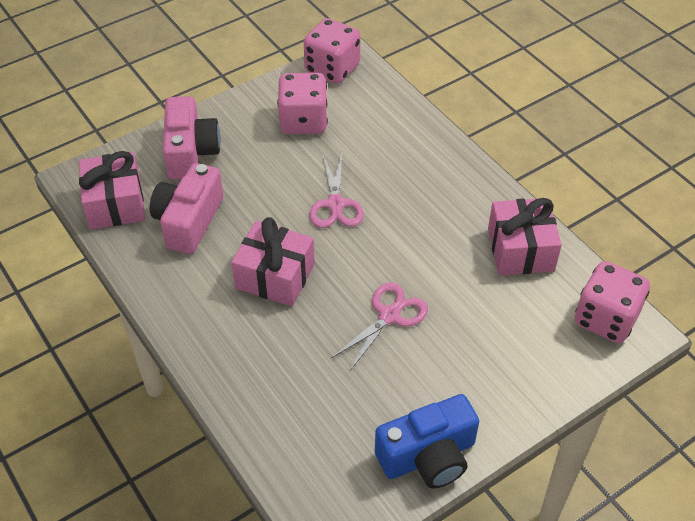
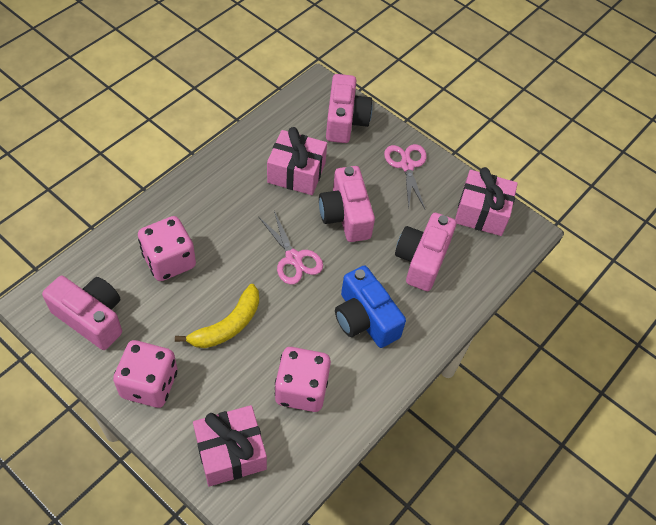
pink camera: [150,163,223,254] [163,96,221,180] = 2 -> [42,276,122,350] [319,166,375,242] [326,74,373,143] [395,213,456,291] = 4
yellow banana: none = 0 -> [175,284,259,348] = 1

